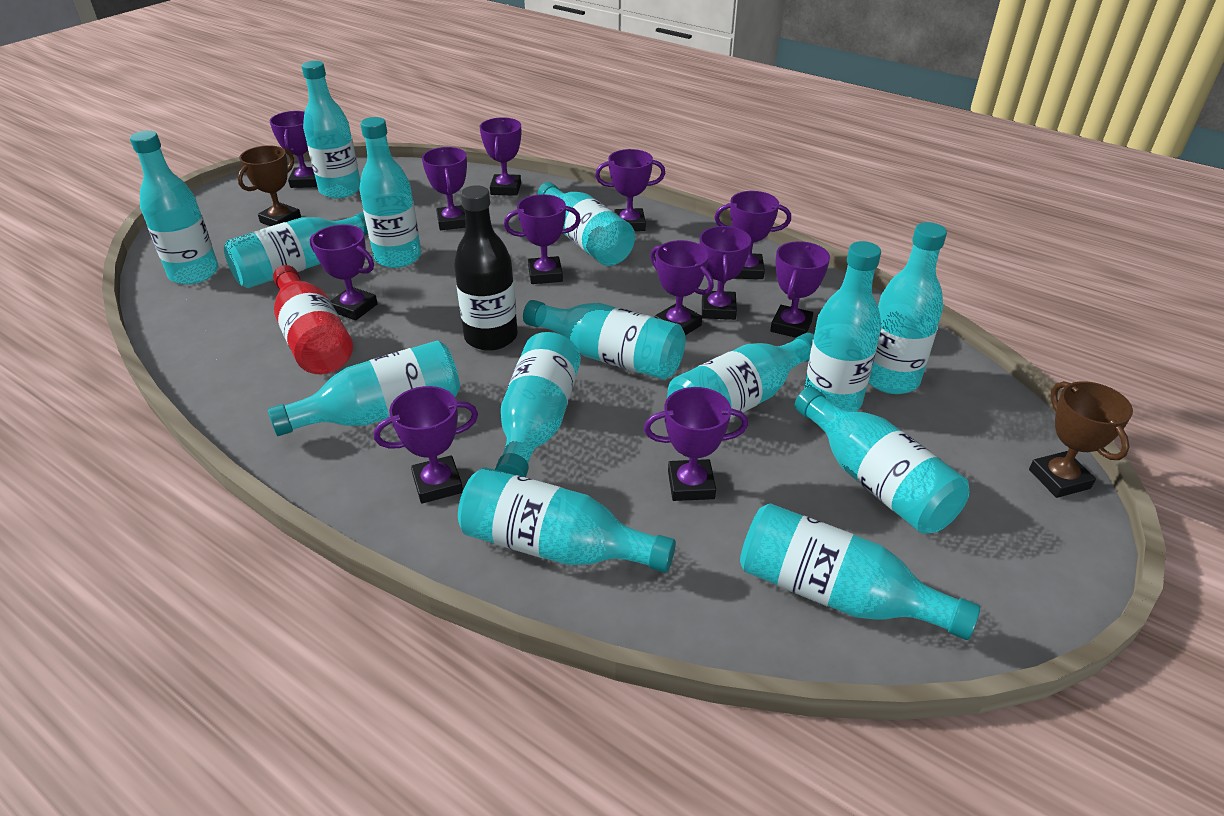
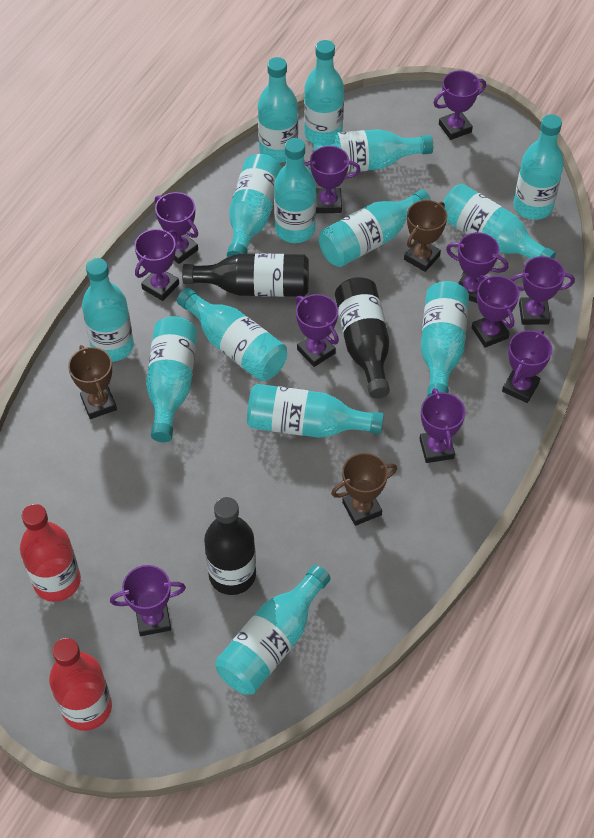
black bottle: [454,185,518,351] = 1 -> [182,253,309,297] [204,497,256,595] [335,277,390,399] = 3
brown trophy: [238,145,301,226] [1029,381,1133,498] = 2 -> [68,345,117,419] [331,453,397,526] [404,200,447,272] = 3
purple trophy: [270,111,317,188] [310,224,378,320] [374,386,478,504] [422,147,467,230] [480,117,521,196] [504,194,581,284] [595,149,665,231] [644,387,748,501] [650,240,714,335] [699,226,751,320] [714,191,791,279] [770,241,830,338] = 12 -> [110,565,186,636] [134,229,179,301] [155,192,198,264] [296,294,339,367] [304,146,360,213] [420,388,466,463] [434,70,486,140] [446,232,508,303] [472,275,519,348] [502,330,552,403] [511,256,575,325] = 11
red bottle: [273,265,353,374] = 1 -> [20,504,81,602] [49,638,112,731] = 2

